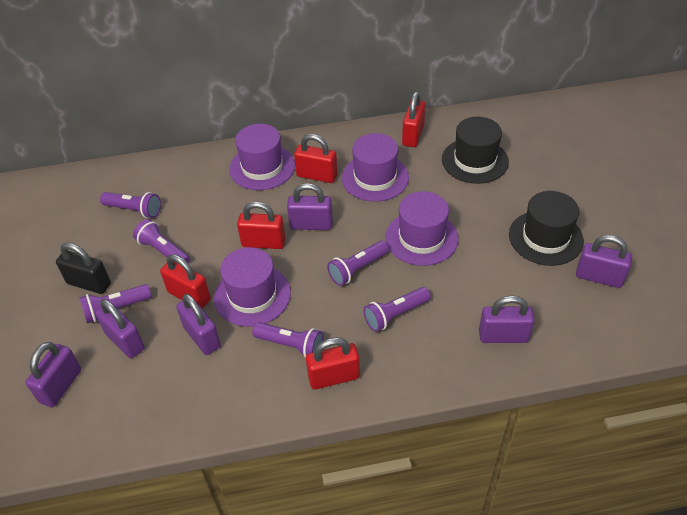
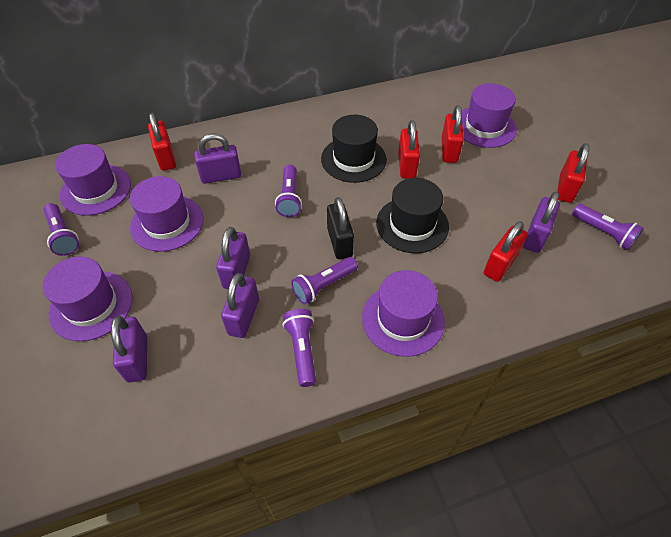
purple flashlight: [79,284,152,323] [100,192,161,218] [133,219,190,263] [252,322,324,358] [327,241,389,286] [363,287,431,332] = 6 -> [43,203,79,256] [275,165,302,217] [283,309,316,387] [291,257,358,305] [572,204,643,250] = 5
purple hat: [214,247,291,327] [229,124,295,190] [342,133,409,201] [385,191,459,266] = 4 -> [42,257,133,341] [55,144,131,216] [130,176,204,252] [362,270,445,357] [462,83,517,148] = 5
purple padlock: [26,342,81,408] [95,299,145,358] [176,294,221,355] [287,183,333,230] [479,296,534,343] [576,235,632,288] = 6 -> [111,316,147,382] [194,134,241,184] [216,227,250,289] [221,273,259,338] [523,192,560,253] = 5

